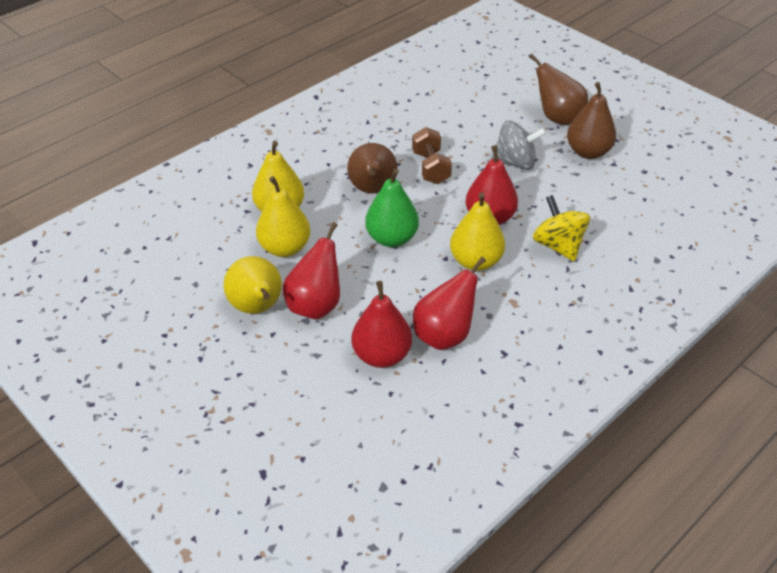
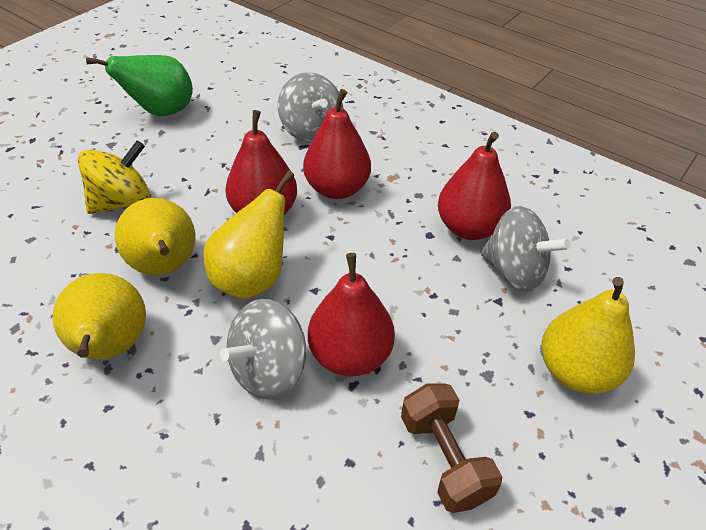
brown pear: [347,143,398,194] [529,54,588,125] [567,82,616,159] = 3 -> none = 0
grey spinning top: [491,121,547,170] = 1 -> [220,299,306,399] [278,72,343,143] [481,206,570,292] = 3

